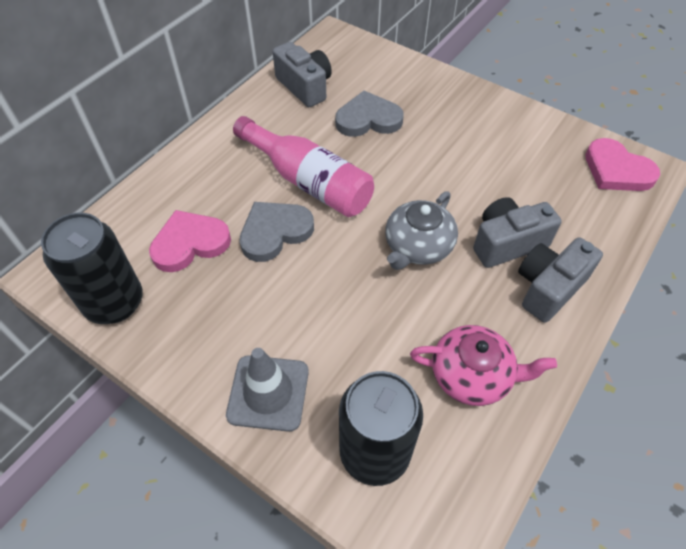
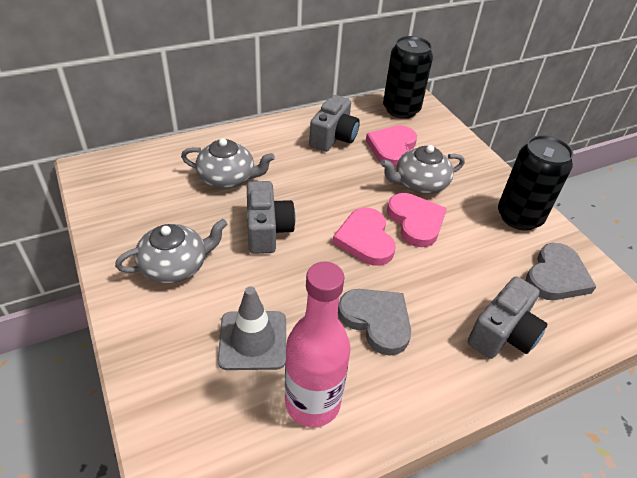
grey teapot: [385,191,458,270] = 1 -> [115,219,227,284] [181,138,275,189] [381,145,465,194] = 3
pink heart: [149,210,231,272] [585,138,660,191] = 2 -> [333,208,396,266] [366,125,417,167] [387,193,447,247] = 3
pink teapot: [410,325,557,406] = 1 -> none = 0

